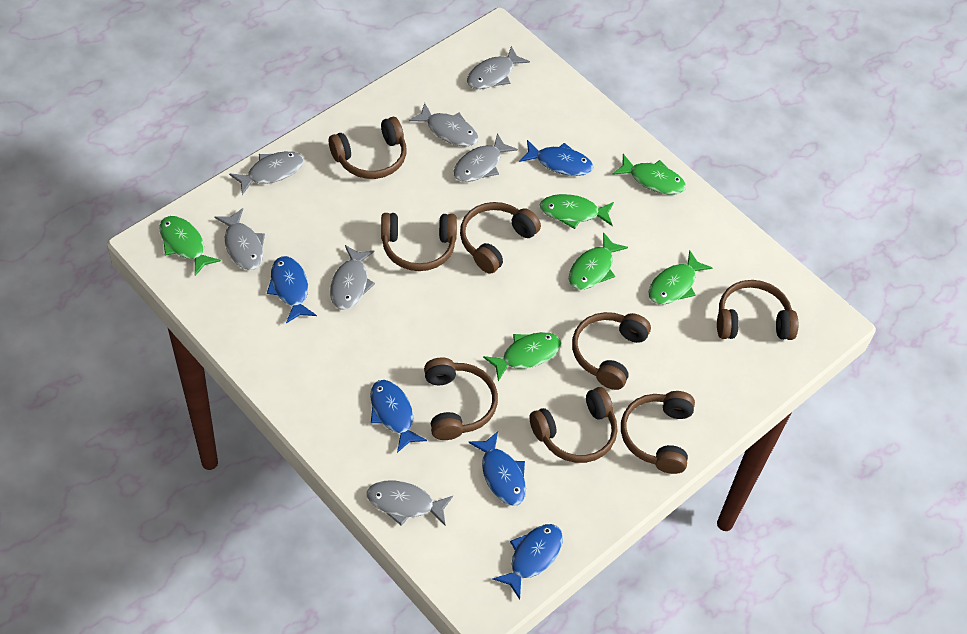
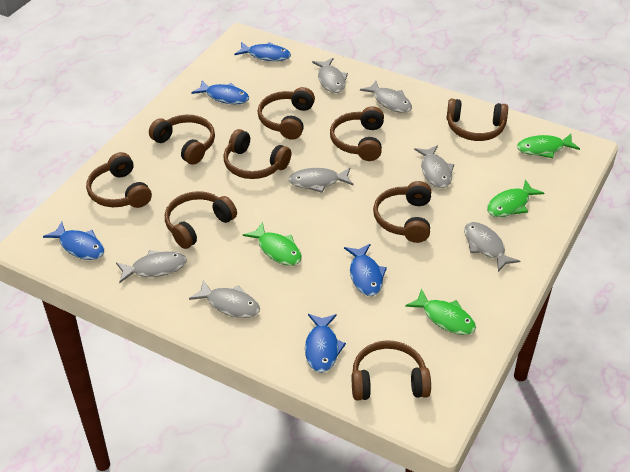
brown headphones: [329,117,406,179] [381,213,457,271] [424,358,498,440] [460,202,541,274] [530,387,617,463] [572,312,651,390] [621,391,695,474] [717,280,798,340] = 8 -> [86,152,152,208] [149,115,215,165] [165,191,237,249] [223,129,291,179] [258,87,315,140] [330,106,384,161] [352,340,431,400] [373,181,431,243] [446,98,508,141] = 9
green fish: [159,216,221,276] [483,332,561,381] [540,194,614,229] [569,232,628,290] [612,154,686,195] [648,250,712,304] = 6 -> [243,222,302,266] [405,289,476,335] [487,180,544,217] [517,134,580,158] = 4

